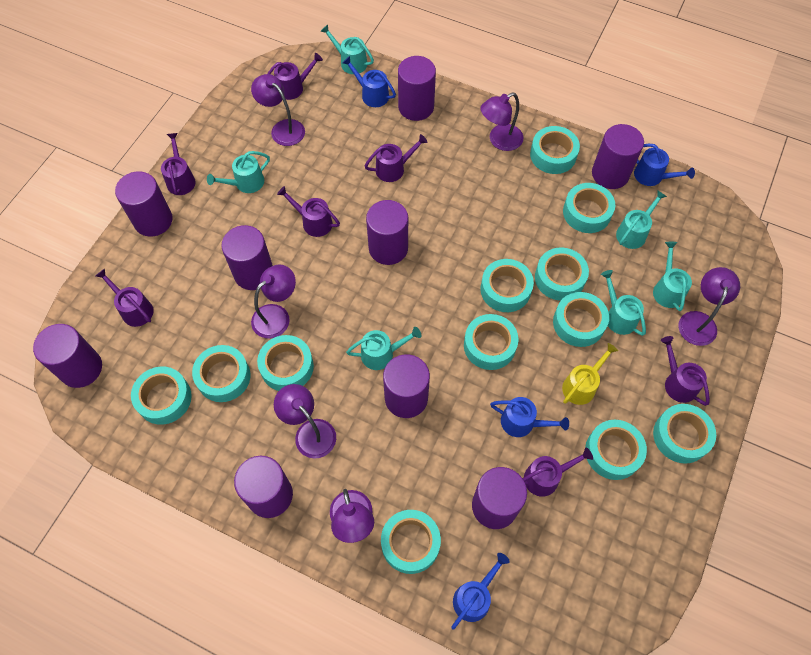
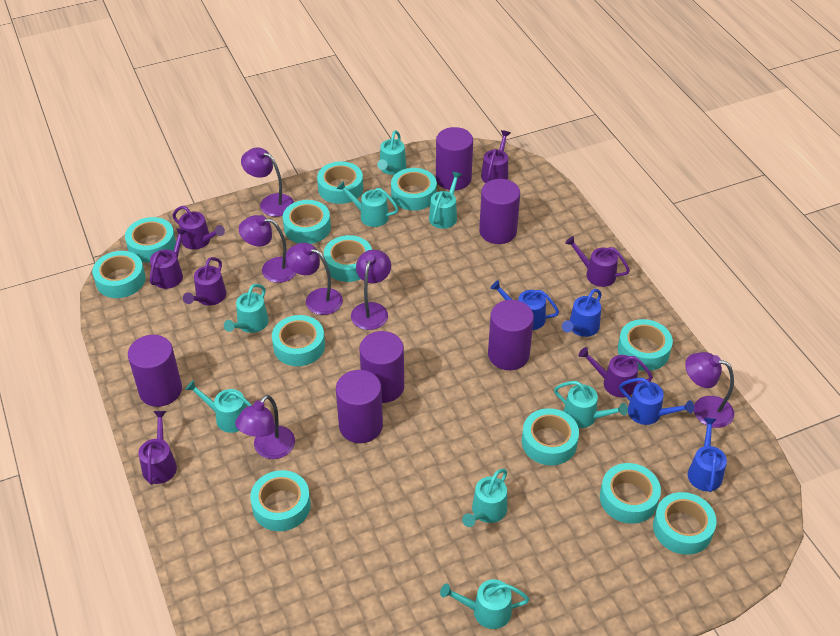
purple cylinder: [33,324,102,388] [115,171,173,237] [221,225,273,290] [234,456,293,518] [366,200,408,265] [383,354,430,418] [398,56,436,121] [472,467,527,529] [592,124,644,189] = 9 -> [128,335,182,407] [336,370,383,443] [359,331,404,403] [436,127,473,190] [479,179,520,244] [488,300,534,370] = 6
turquoise watering can: [207,151,270,193] [320,24,374,74] [346,327,421,370] [601,270,646,336] [616,190,667,249] [653,242,692,311] = 6 -> [185,380,252,433] [224,284,268,333] [336,181,398,227] [377,130,406,175] [429,171,462,229] [440,579,529,629] [462,469,507,527] [554,381,628,428] = 8
yellow watering can: [562,343,618,405] = 1 -> none = 0

